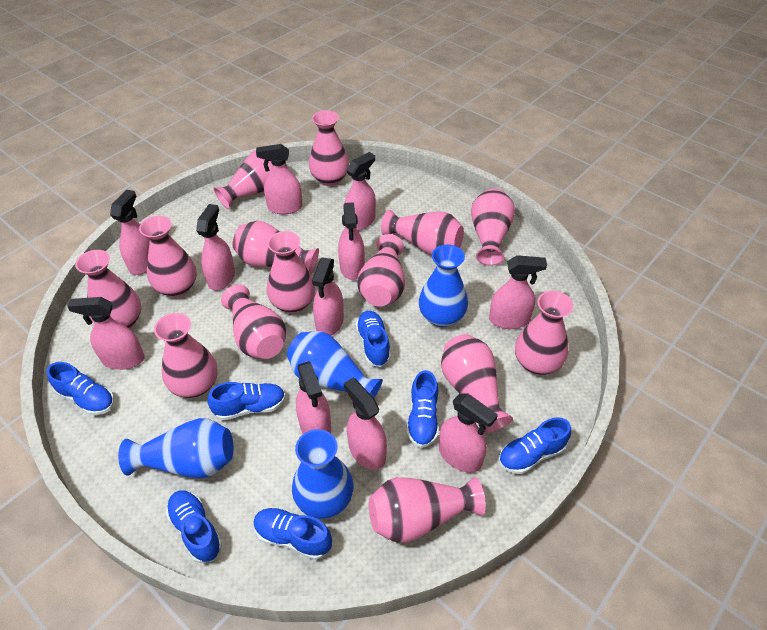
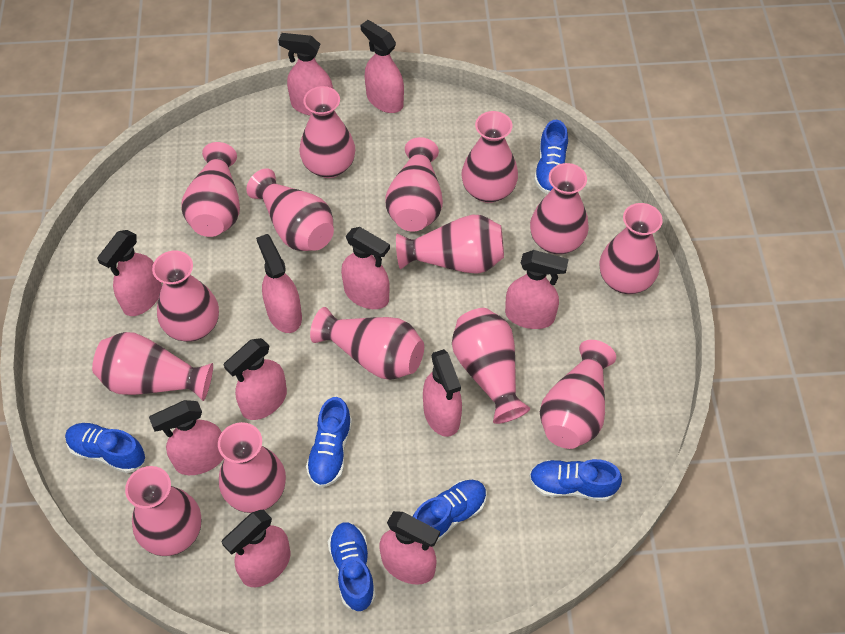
blue shoe: [46,362,114,415] [166,490,222,563] [208,382,286,420] [253,508,332,560] [356,311,391,367] [407,370,439,448] [499,417,571,474] = 7 -> [65,423,145,473] [306,397,352,488] [328,522,376,612] [412,480,487,542] [529,459,622,501] [534,120,568,194] = 6
blue vase: [118,418,234,478] [287,331,383,398] [292,429,353,519] [419,245,468,327] = 4 -> none = 0
pink vase: [75,250,141,329] [139,216,197,297] [154,313,218,398] [213,150,287,209] [221,284,286,359] [232,221,319,274] [267,231,315,313] [309,110,349,186] [357,234,405,307] [369,477,486,543] [381,210,464,255] [441,334,513,433] [471,188,515,266] [515,291,573,375] = 14 -> [92,332,213,401] [125,466,201,556] [152,250,219,342] [181,142,240,237] [218,422,286,513] [246,168,334,251] [299,86,355,178] [310,307,424,380] [385,137,443,232] [396,215,504,274] [452,308,530,424] [461,111,518,203] [530,163,589,254] [540,340,616,449] [600,203,663,294] = 15

